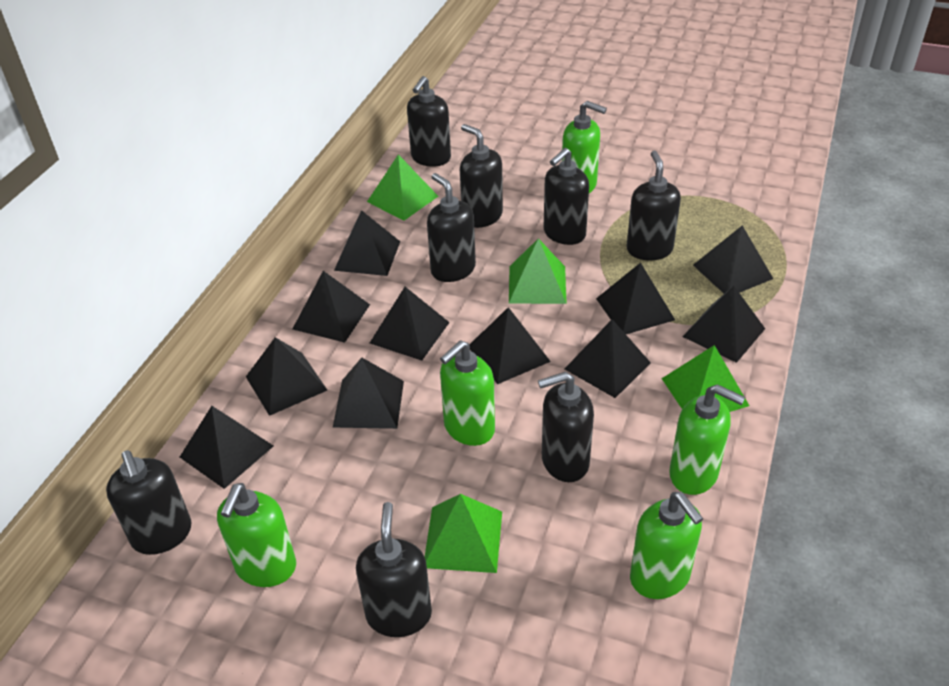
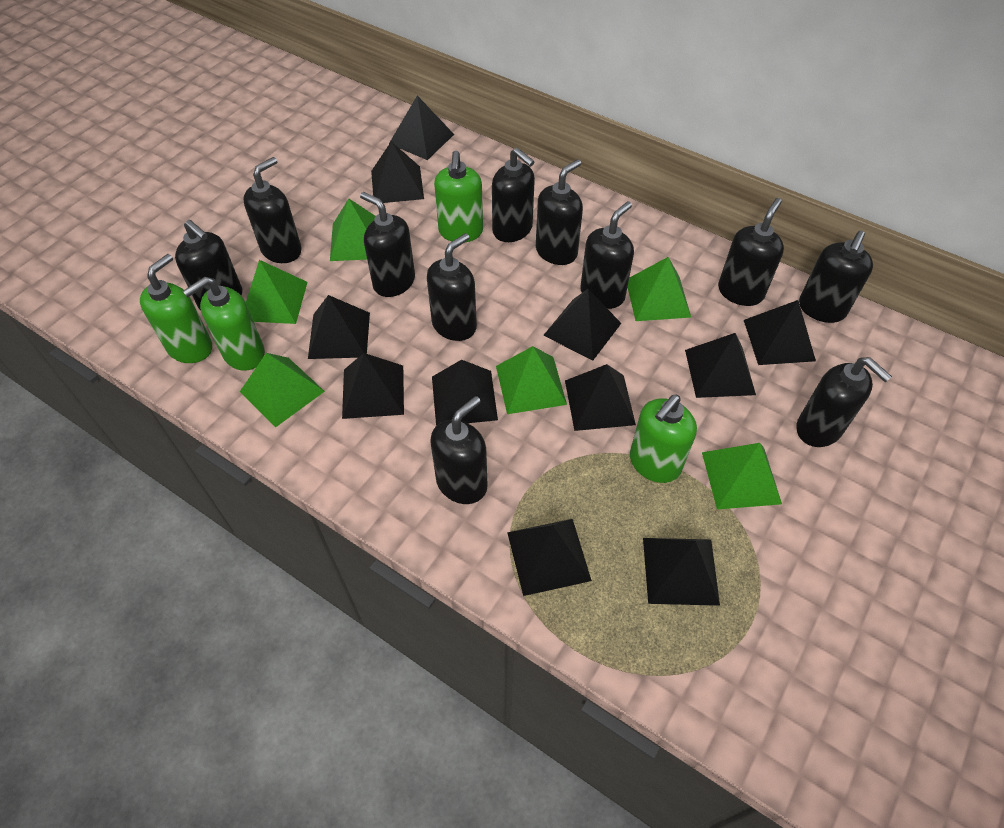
black soap dispenser: [106,450,192,555] [356,502,432,637] [407,76,451,167] [427,173,476,282] [460,124,503,228] [538,372,594,482] [544,148,589,245] [627,151,681,260] = 8 -> [175,220,242,310] [243,157,302,263] [360,192,415,297] [427,233,477,341] [430,396,487,504] [492,148,535,242] [536,159,583,265] [580,201,634,309] [718,198,784,306] [796,357,892,447] [799,231,873,323] = 11
green pyramid: [367,154,438,221] [425,494,502,573] [509,238,567,304] [662,345,749,412] = 4 -> [240,353,325,427] [246,260,308,324] [330,199,376,261] [496,346,567,414] [628,257,691,321] [702,443,782,510] = 6
green soap dispenser: [217,483,296,587] [440,340,495,446] [562,101,607,193] [630,492,703,599] [669,384,745,495] = 5 -> [140,254,212,363] [183,277,265,371] [434,151,483,242] [630,395,697,483] = 4

